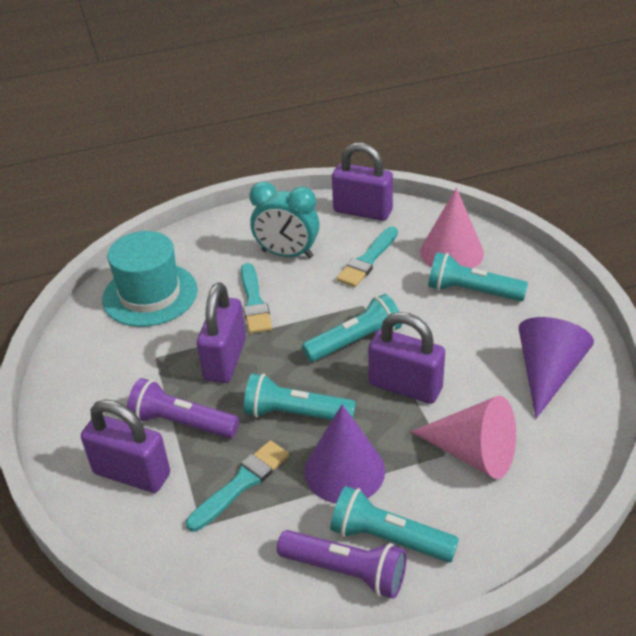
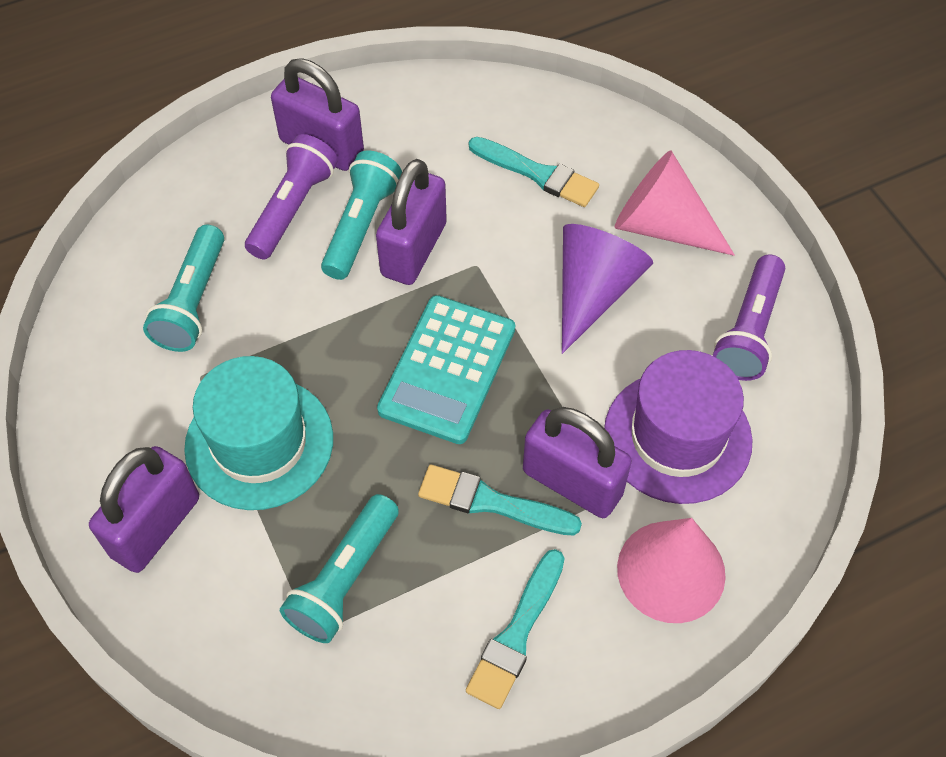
purple cone: [305,404,385,503] [519,317,594,419] = 2 -> [562,224,653,354] = 1
purple hat: none = 0 -> [604,350,753,504] = 1
turquoise calculator: none = 0 -> [377,295,515,444] = 1
turquoise clock: [250,182,320,258] = 1 -> none = 0
turquoise flashlight: [244,373,356,420] [302,294,402,362] [330,486,459,562] [428,252,528,301] = 4 -> [143,225,224,352] [280,494,399,643] [321,150,402,280] = 3

